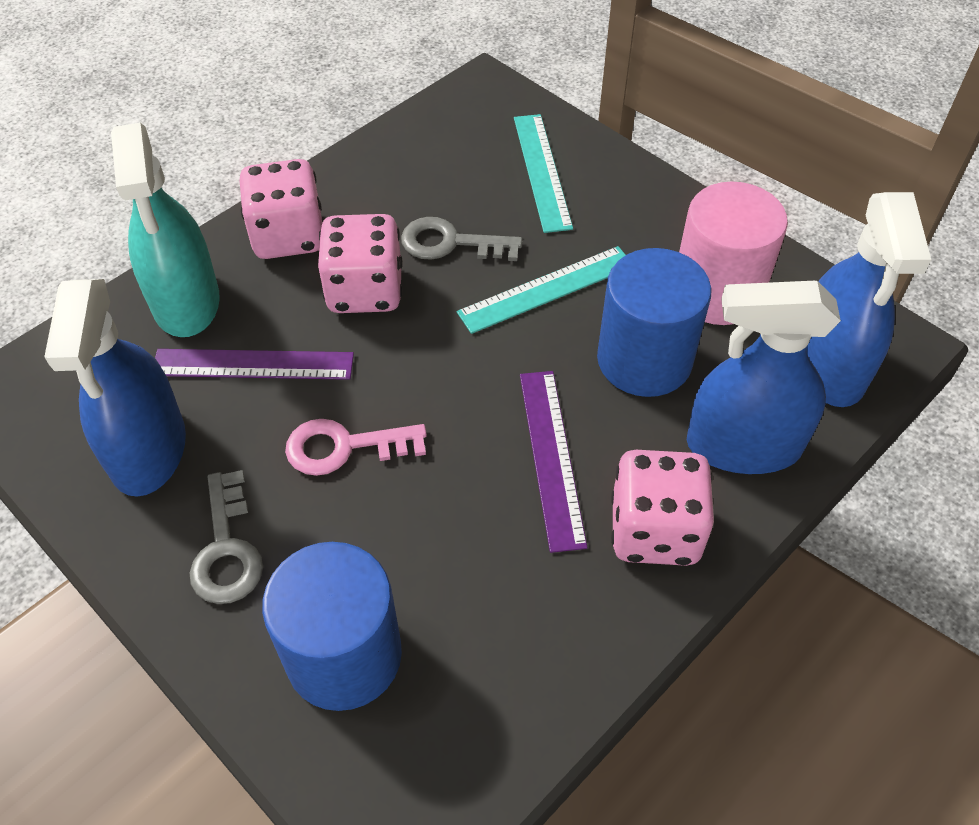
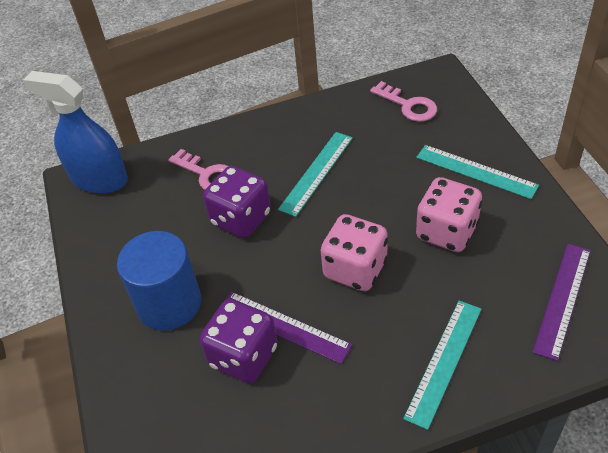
blue cylinder: [262,542,402,711] [597,248,712,397] = 2 -> [117,231,201,331] = 1
blue spray bottle: [44,279,186,497] [687,281,841,474] [806,192,931,407] = 3 -> [23,71,128,194] = 1
grey key: [190,470,263,604] [401,217,522,261] = 2 -> none = 0
pink cylinder: [679,181,788,325] = 1 -> none = 0
pink dice: [239,159,322,259] [318,214,403,313] [611,450,714,566] = 3 -> [321,214,388,291] [416,177,482,252] = 2
pink key: [285,419,427,476] = 1 -> [168,149,228,190] [370,81,437,122] = 2
purple dice: none = 0 -> [200,299,278,383] [203,166,271,238] = 2
turquoise ruler: [457,246,625,334] [514,114,573,233] = 2 -> [278,132,353,217] [403,300,481,430] [416,145,539,199] = 3
turquoise spray bottle: [111,123,219,337] = 1 -> none = 0

